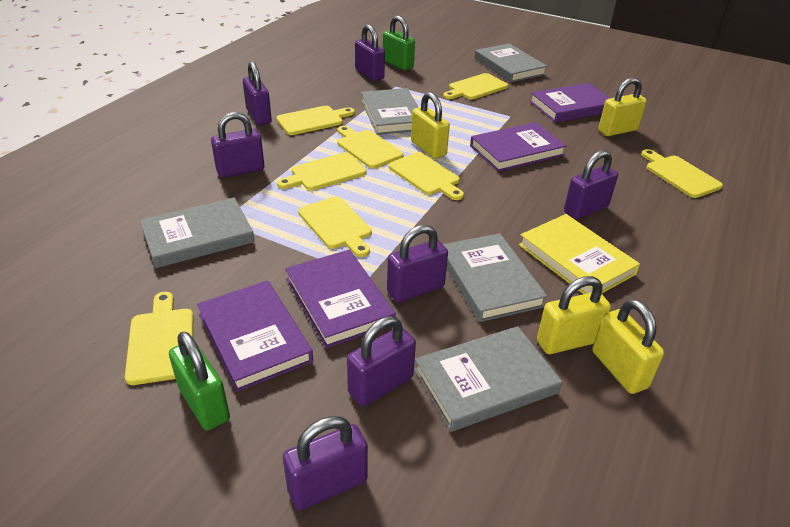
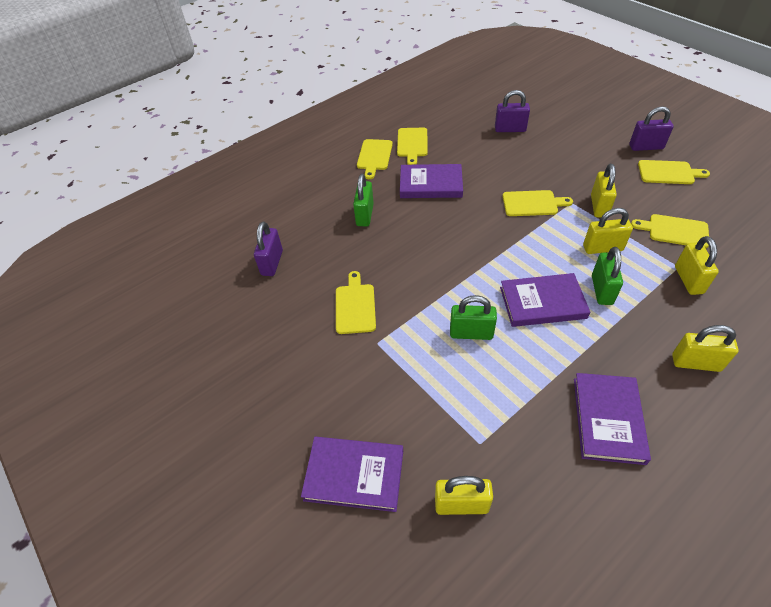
green padlock: [169,331,230,431] [383,16,415,70] = 2 -> [353,174,374,226] [450,295,497,340] [592,247,623,305] = 3
grey book: [140,198,255,268] [361,88,418,135] [414,326,562,432] [443,233,547,322] [475,43,547,82] = 5 -> none = 0
purple padlock: [211,112,264,178] [243,61,272,125] [283,416,368,510] [347,316,416,406] [355,24,385,81] [387,225,448,302] [564,150,618,219] = 7 -> [254,222,283,276] [495,90,530,132] [629,106,673,151] = 3
yellow book: [519,214,640,294] = 1 -> none = 0
yellow cutting board: [125,292,193,385] [276,106,355,135] [277,152,366,190] [298,196,372,257] [337,126,404,169] [389,152,464,200] [443,73,508,100] [641,149,723,198] = 8 -> [336,271,376,334] [357,139,393,179] [397,128,428,165] [503,190,573,216] [631,214,709,248] [638,160,710,184] = 6
yellow padlock: [411,92,450,159] [537,276,611,354] [592,299,664,394] [598,77,647,136] = 4 -> [435,476,493,515] [583,208,633,254] [591,164,617,218] [672,325,739,372] [675,236,719,295] = 5

